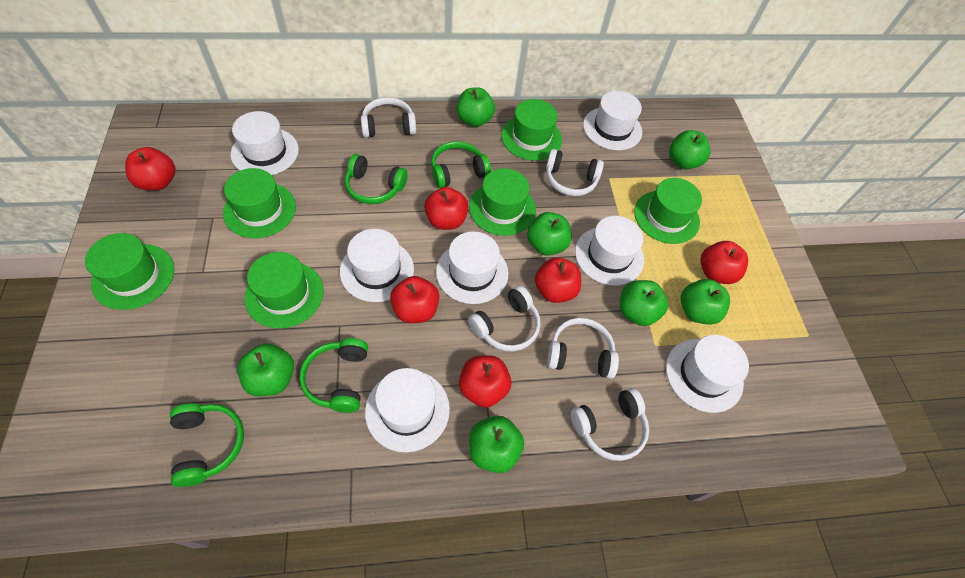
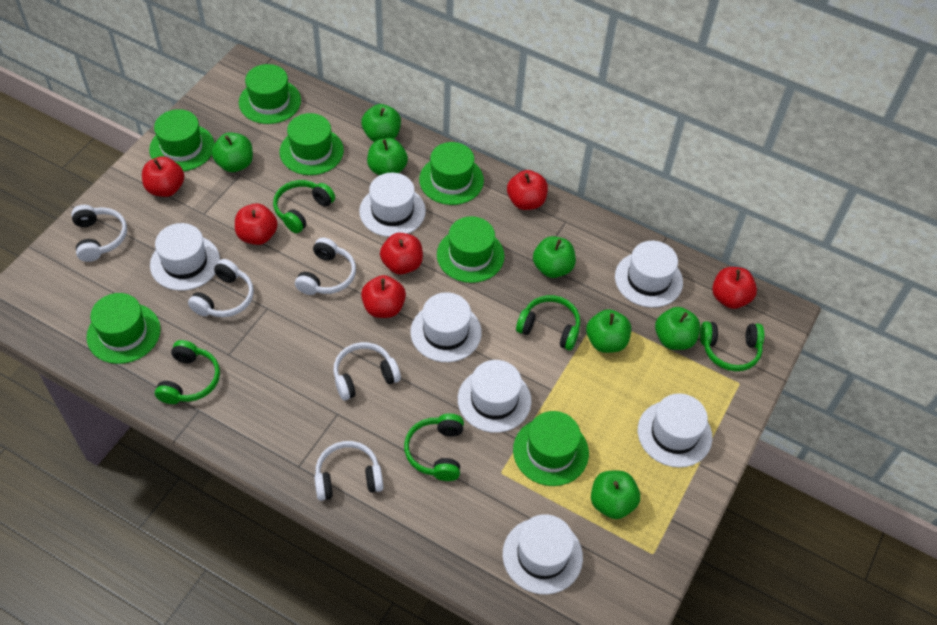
green hat: [85,233,174,310] [223,168,296,238] [245,252,324,328] [469,168,536,236] [501,99,562,160] [634,178,702,244] = 6 -> [86,293,161,364] [149,109,214,171] [239,64,301,124] [280,113,344,175] [419,142,484,205] [437,216,505,283] [513,411,589,486] = 7
green headphones: [170,403,244,487] [299,338,368,413] [345,154,408,204] [431,141,491,188] = 4 -> [155,340,220,404] [273,180,335,233] [404,413,464,481] [516,295,580,350] [700,321,764,371] = 5

